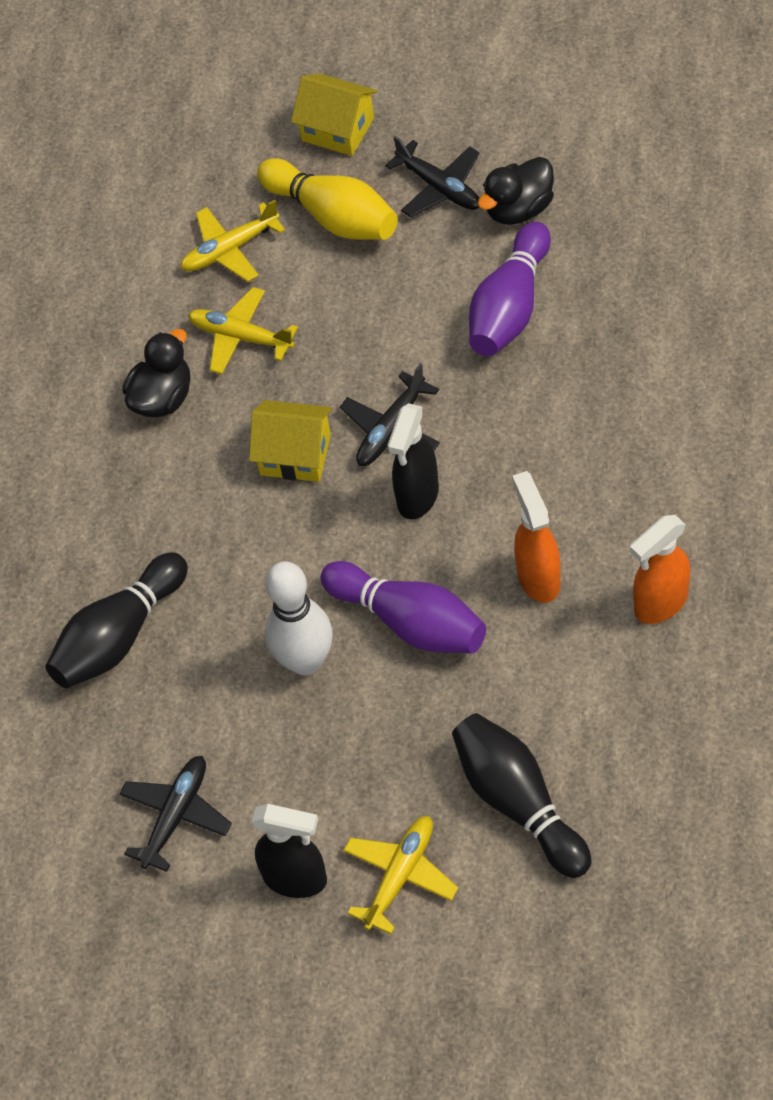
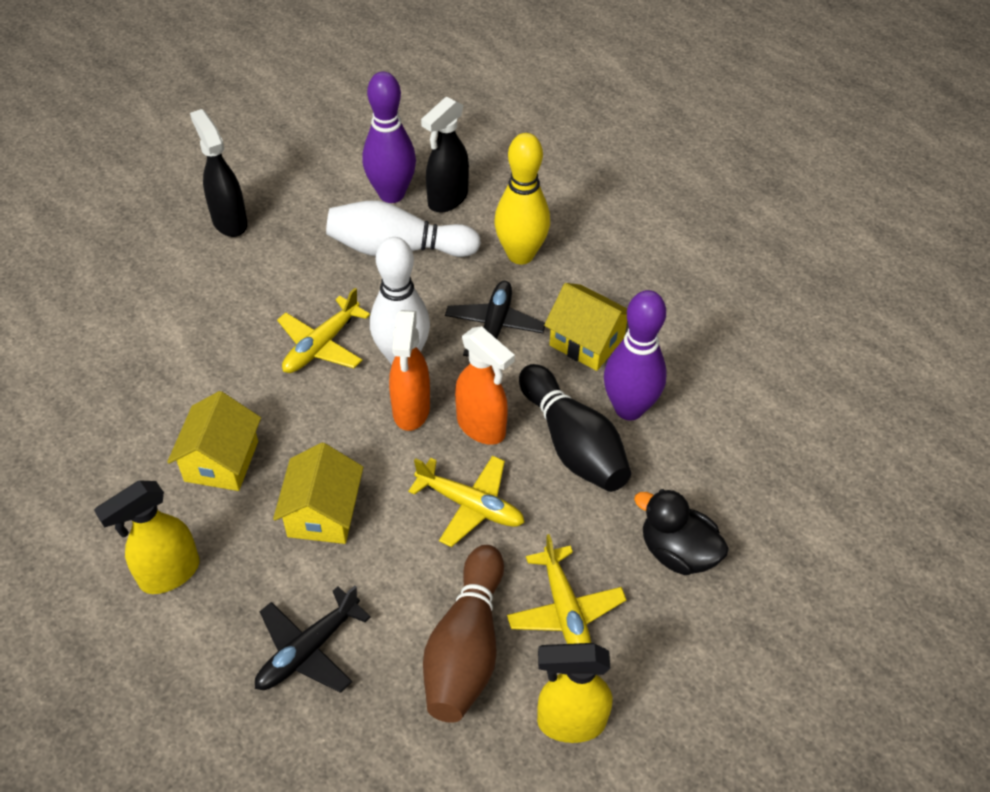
black bowling pin: [45,552,188,688] [452,713,592,878] = 2 -> [519,364,631,492] = 1
black duck: [122,329,190,417] [477,157,554,225] = 2 -> [634,489,729,575] = 1
black plane: [119,756,232,872] [340,363,440,466] [385,136,480,218] = 3 -> [255,585,371,693] [445,281,545,357] = 2
brown bowling pin: none = 0 -> [423,545,504,723] = 1
white bowling pin: [265,561,333,676] = 1 -> [326,200,481,257] [370,237,430,364] = 2
yellow house: [249,400,332,482] [291,73,377,156] = 2 -> [167,391,261,491] [273,443,363,544] [544,283,627,371] = 3
yellow spray bottle: none = 0 -> [94,480,199,594] [537,643,612,743] = 2

